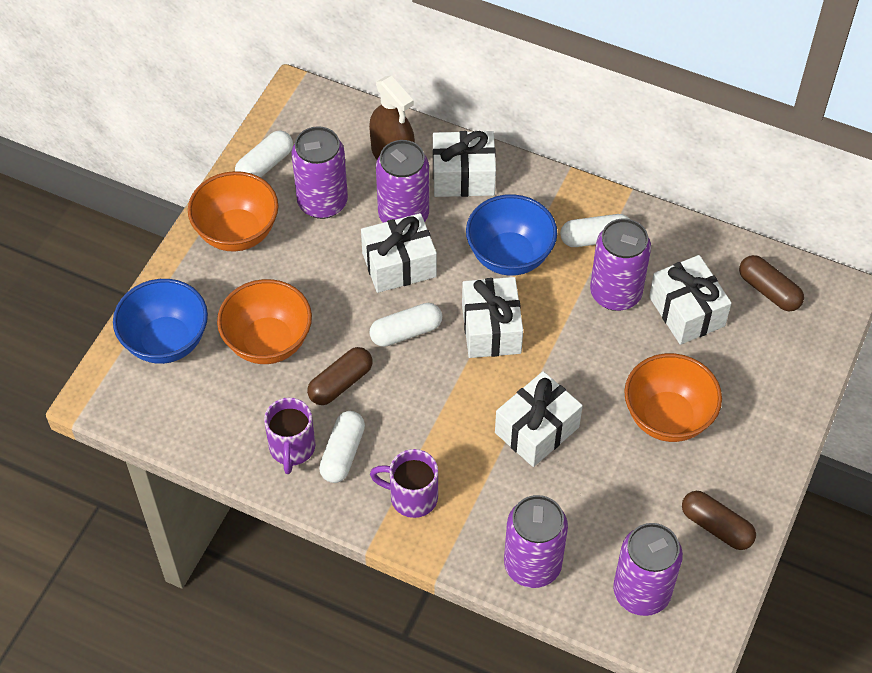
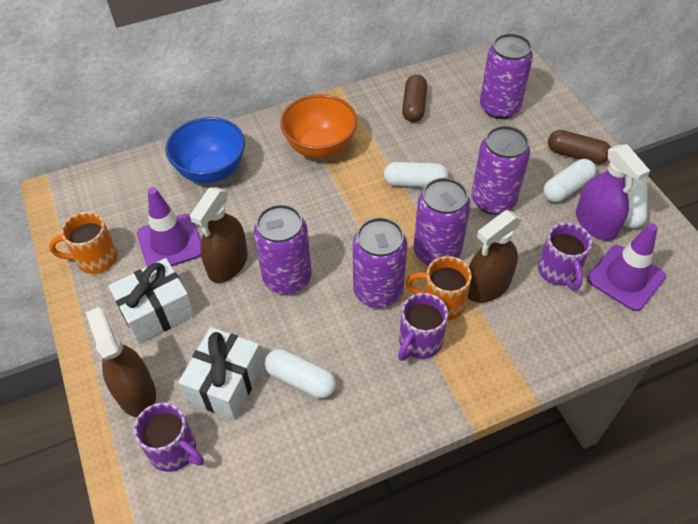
blue bowl: [113,279,208,364] [466,194,557,276] = 2 -> [166,117,245,183] = 1
brown capsule: [307,347,373,405] [682,491,756,550] [739,255,804,311] = 3 -> [402,74,427,122] [548,130,611,164] = 2
brown spray bottle: [369,76,415,159] = 1 -> [86,307,156,417] [190,187,248,283] [467,210,522,303] = 3
orange bowl: [188,171,278,252] [217,279,312,364] [624,353,722,442] = 3 -> [280,94,357,158] = 1
orange mug: none = 0 -> [49,212,118,274] [405,256,472,320] = 2
purple mug: [264,397,315,474] [370,449,438,518] = 2 -> [134,403,204,472] [398,293,448,361] [538,223,592,291] = 3
purple spray bottle: none = 0 -> [576,144,650,241] = 1
purple traffic cone: none = 0 -> [137,187,201,267] [587,223,666,311] = 2
white gift: [361,213,437,293] [433,131,496,197] [462,277,523,358] [495,371,583,467] [649,255,732,345] = 5 -> [108,258,195,344] [178,327,264,420] = 2

